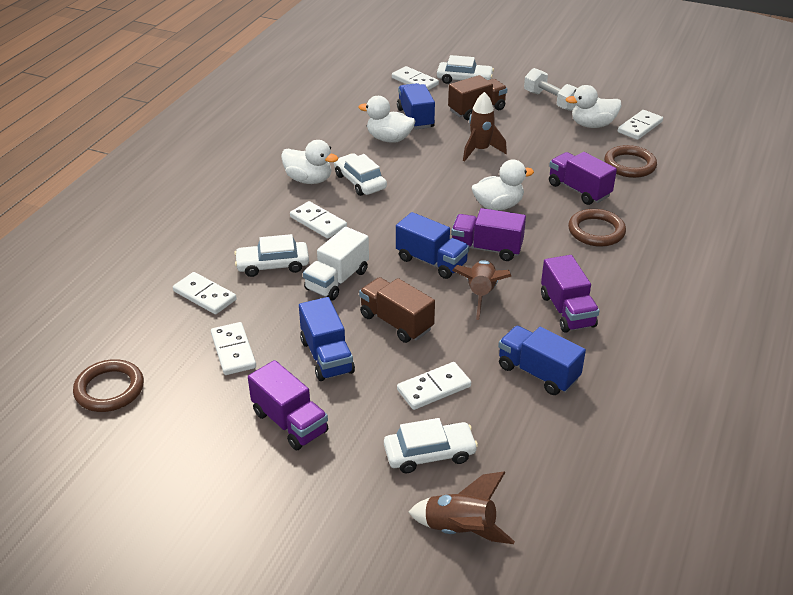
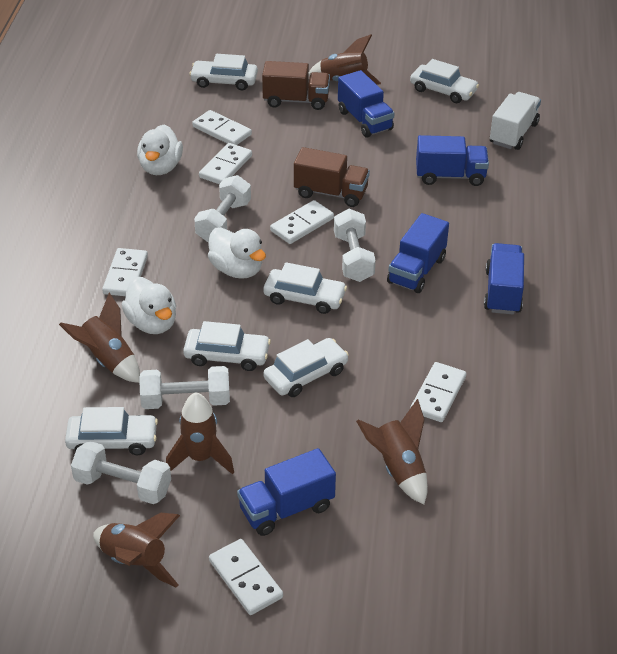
blue truck: [299,297,355,381] [396,212,469,279] [397,83,435,130] [498,326,586,395] = 4 -> [237,448,336,536] [338,70,395,138] [387,213,449,293] [416,135,489,186] [484,243,524,315] = 5
brown ring: [73,359,144,412] [568,209,626,247] [604,145,657,178] = 3 -> none = 0
brown rocket: [409,472,515,544] [452,260,511,320] [463,92,507,162] = 3 -> [59,293,140,383] [93,513,180,588] [166,392,234,475] [309,34,381,85] [356,399,428,504] = 5
purple truck: [248,360,328,450] [451,208,526,261] [541,255,600,333] [549,152,617,205] = 4 -> none = 0
white car: [234,234,309,277] [334,153,387,196] [384,418,478,473] [437,55,494,84] = 4 -> [65,407,158,455] [183,321,271,371] [189,54,258,91] [263,262,347,314] [264,338,349,397] [410,59,479,103] = 6
white duck: [281,140,338,184] [358,96,415,143] [472,159,534,211] [566,85,621,128] = 4 -> [122,277,176,334] [137,125,183,175] [208,227,266,279] = 3
white dumbbell: [524,68,577,111] = 1 -> [71,441,171,504] [139,366,230,409] [194,175,251,242] [334,209,376,282] = 4

